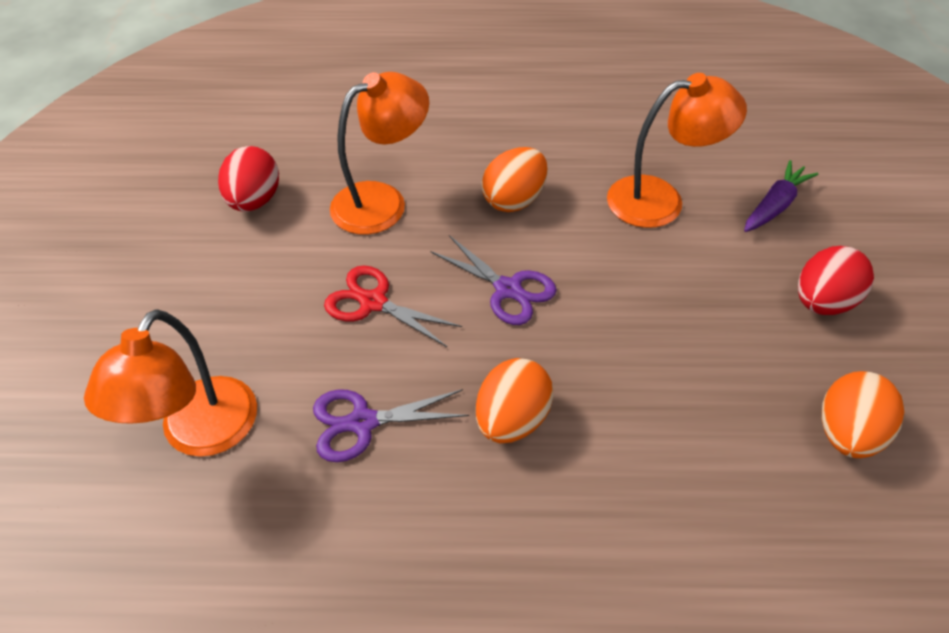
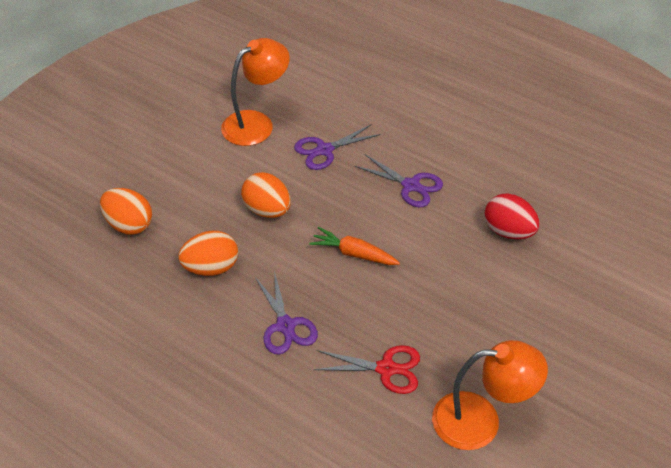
orange carrot: none = 0 -> [309,227,400,265] = 1
orange lamp: [84,309,257,457] [330,72,429,235] [607,73,747,228] = 3 -> [221,38,290,146] [432,340,548,450] = 2
purple carrot: [744,160,819,232] = 1 -> none = 0
purple scissors: [313,389,469,462] [430,235,557,325] = 2 -> [255,271,318,355] [294,124,381,170] [355,154,443,207] = 3
red egg: [218,146,279,212] [798,246,874,315] = 2 -> [485,193,539,239] = 1

